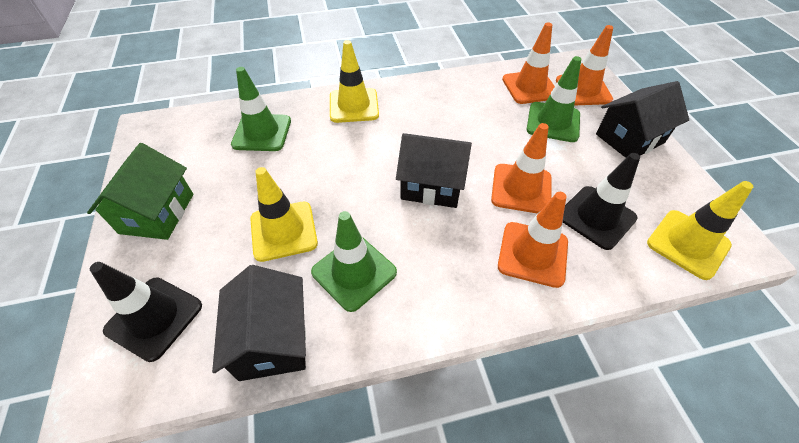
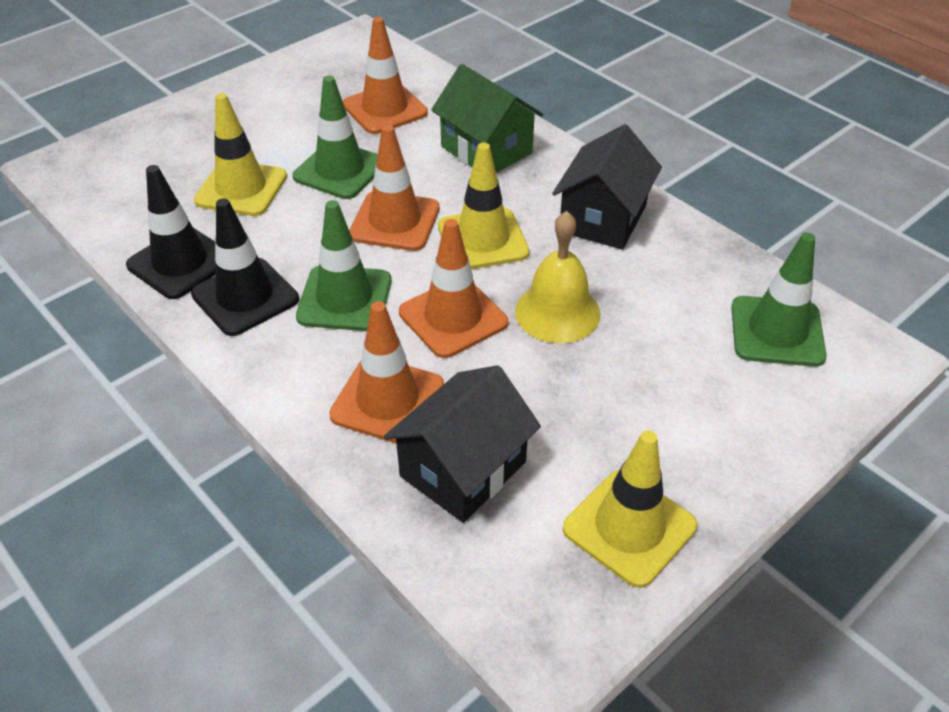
black house: [212,265,306,381] [396,133,472,208] [596,81,689,158] = 3 -> [384,365,541,523] [552,124,662,250] = 2
yellow bell: none = 0 -> [515,211,601,343] = 1

